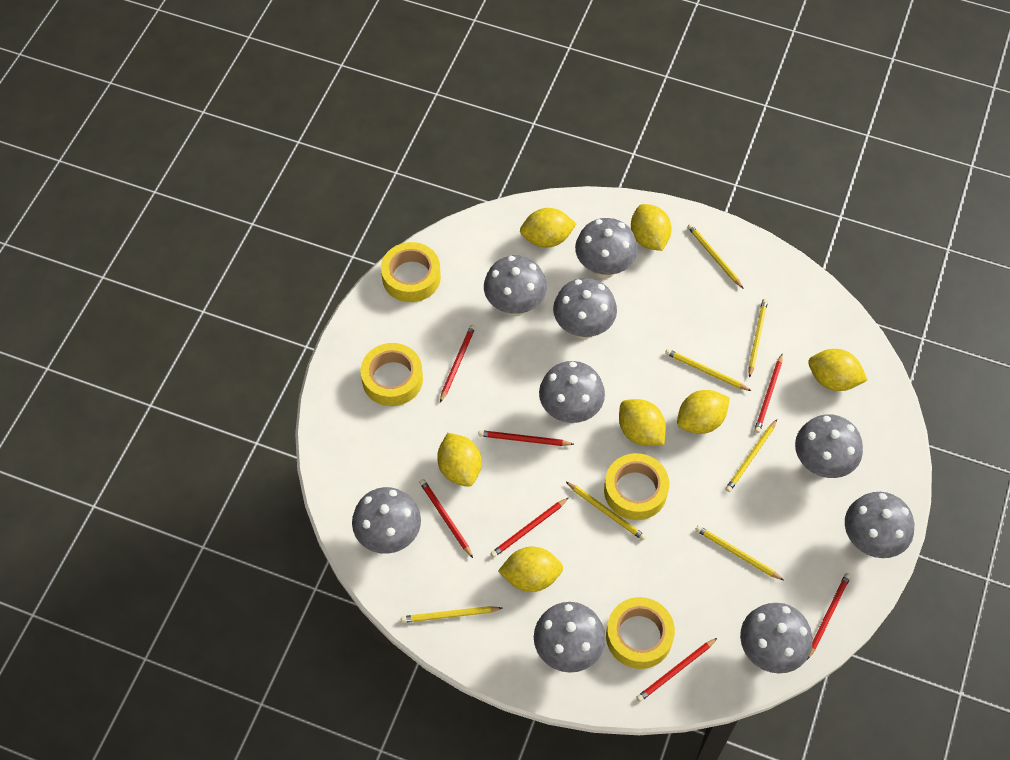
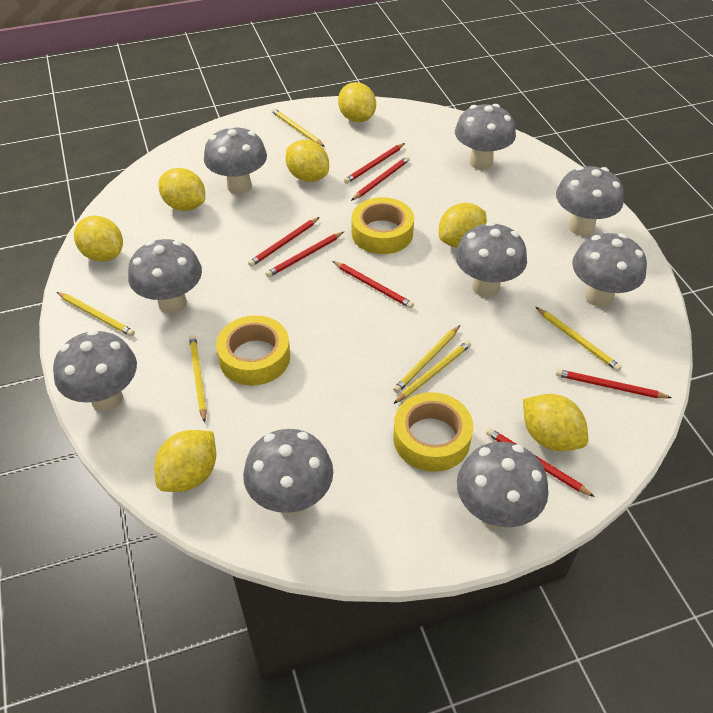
yellow pencil: [401,606,502,623] [565,481,646,541] [665,349,751,391] [687,224,744,289] [695,525,784,581] [725,419,777,492] [748,299,768,378] = 7 -> [57,292,135,336] [189,335,207,423] [271,108,325,147] [393,325,460,393] [393,341,471,404] [536,307,622,371] = 6
yellow tape: [361,343,423,406] [381,242,441,302] [604,453,669,520] [606,597,675,669] = 4 -> [216,315,290,386] [351,197,414,254] [393,392,473,472] = 3

